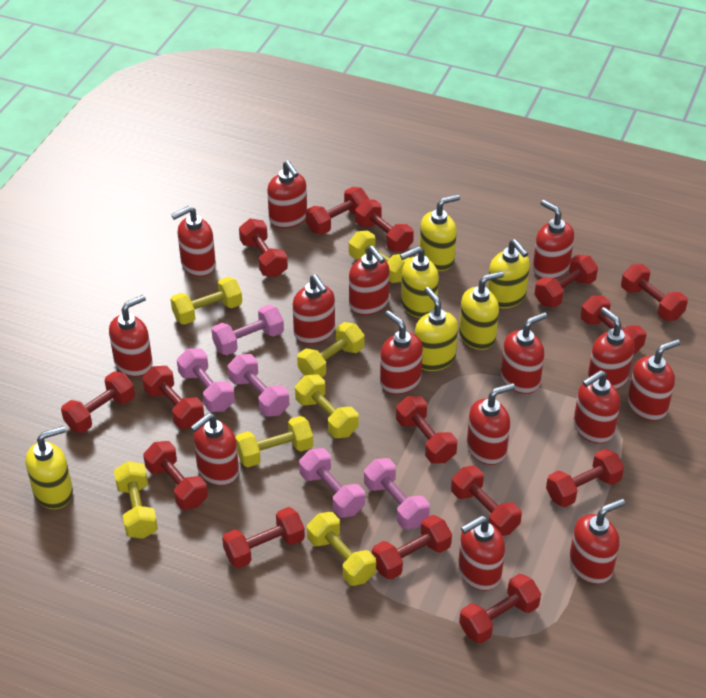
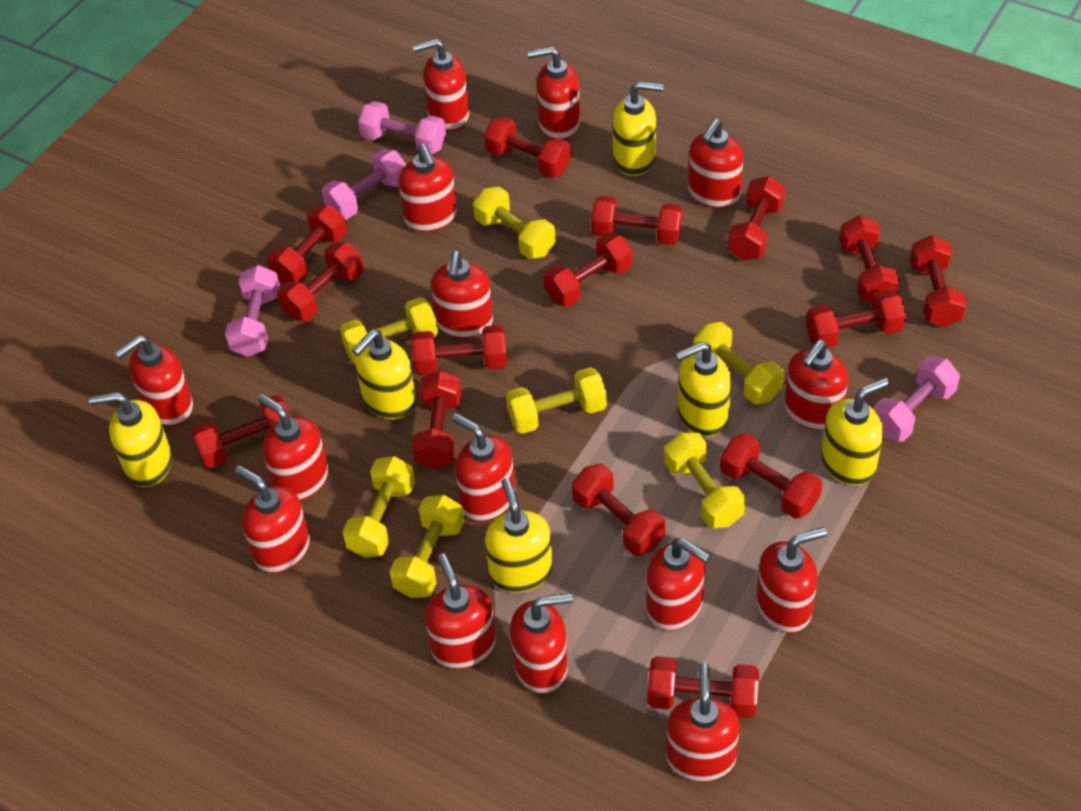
pink dumbbell: [177,349,235,412] [211,305,284,355] [228,354,289,417] [299,448,365,518] [364,458,430,529] = 5 -> [225,265,280,357] [321,149,406,219] [358,101,446,155] [873,356,960,442] = 4

